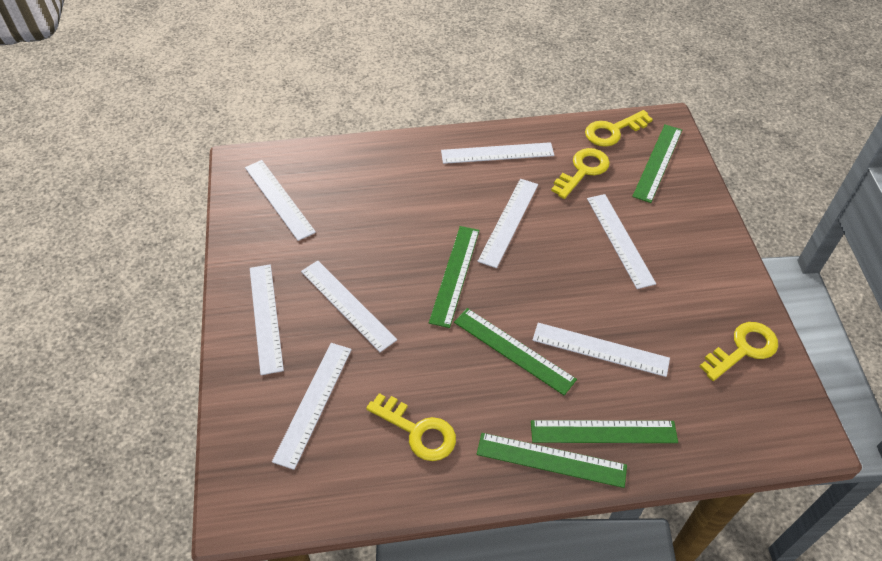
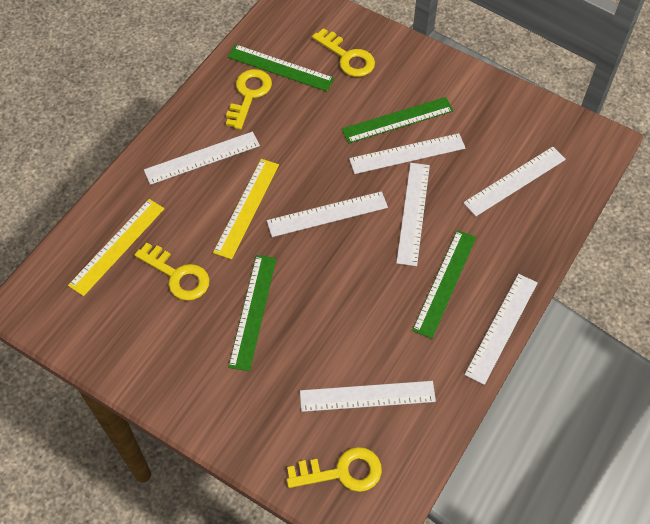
green ruler: [429,226,479,328] [454,308,577,395] [477,433,627,488] [531,420,678,443] [632,124,682,203] = 5 -> [228,44,335,91] [228,255,277,371] [342,97,454,143] [412,230,476,339] = 4
white ruler: [245,160,316,241] [250,264,284,375] [272,343,352,470] [301,260,397,352] [441,142,554,164] [478,179,538,268] [533,323,670,377] [587,194,656,289] = 8 -> [144,131,260,185] [267,191,388,237] [300,381,436,412] [349,133,465,174] [396,163,430,266] [463,147,566,216] [464,274,537,385] = 7
yellow ruler: none = 0 -> [68,199,164,296] [213,159,279,259] = 2

